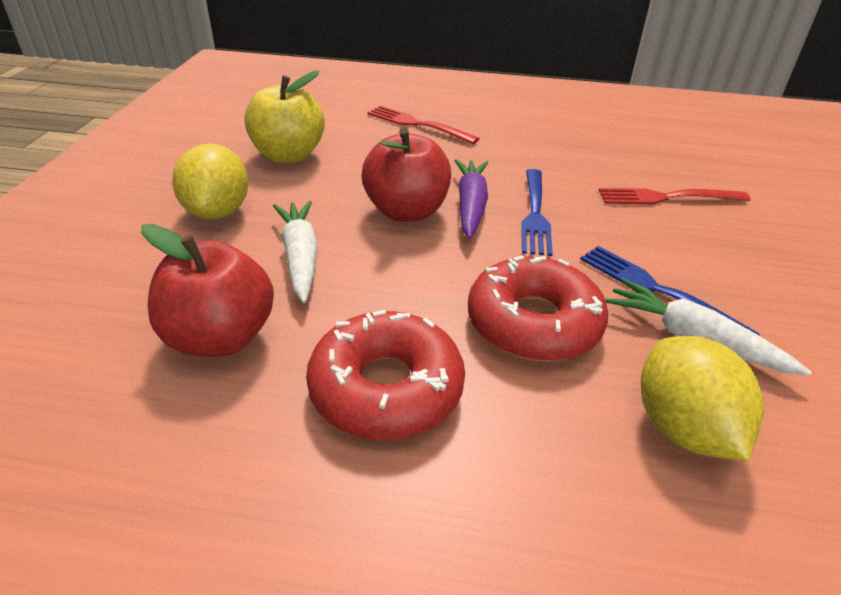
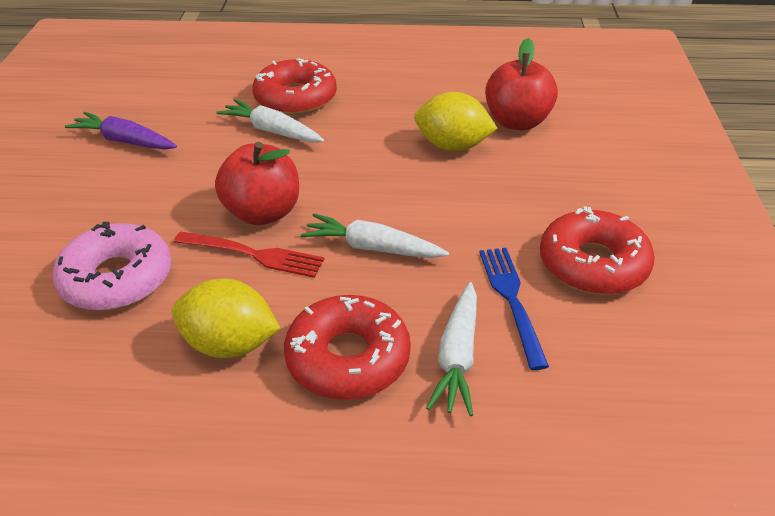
blue fork: [521,169,553,256] [580,246,760,335] = 2 -> [479,248,549,370] = 1
pink donut: none = 0 -> [53,221,171,311] = 1
red donut: [306,310,465,440] [468,255,608,361] = 2 -> [252,58,337,115] [284,295,411,400] [540,206,655,295] = 3
red fork: [368,106,480,144] [599,188,751,204] = 2 -> [174,231,325,278] = 1
white carrot: [273,201,318,303] [605,278,811,376] = 2 -> [216,99,324,143] [301,213,449,258] [426,282,477,416] = 3
yellow apple: [245,70,325,163] = 1 -> none = 0

